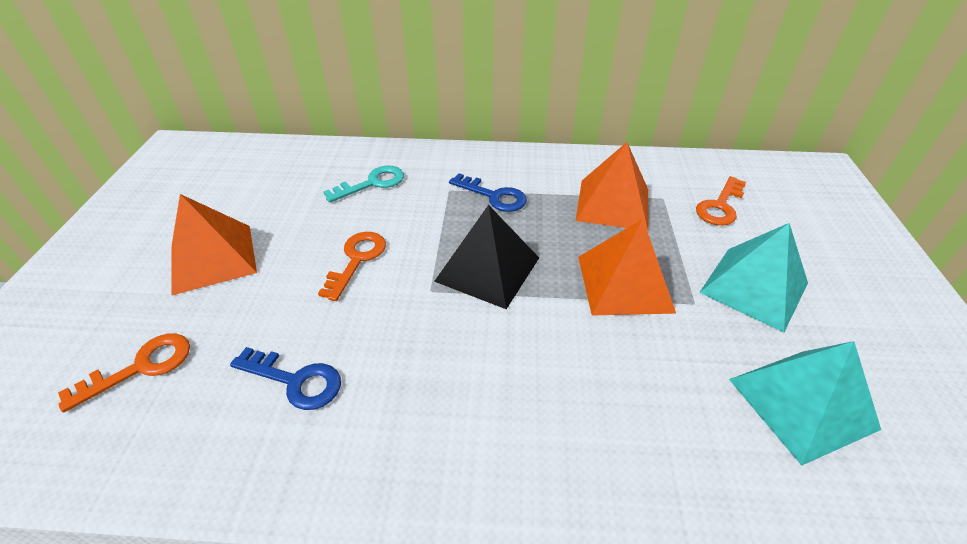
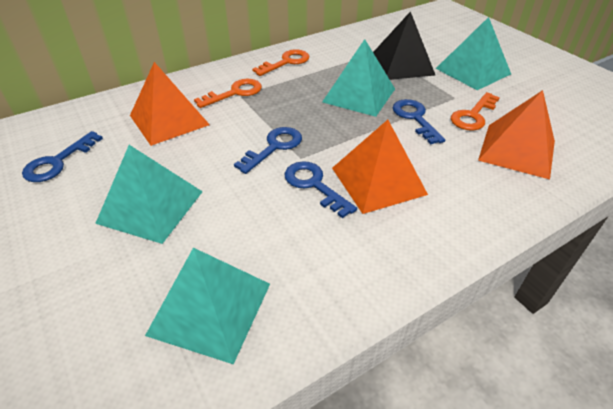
blue key: [230,347,341,410] [449,173,527,212] = 2 -> [22,131,103,182] [234,127,302,174] [285,161,357,218] [393,99,445,145] = 4
turquoise key: [323,166,404,203] = 1 -> none = 0
turquoise pyramid: [699,223,808,333] [729,341,881,466] = 2 -> [95,145,203,244] [145,248,270,365] [322,39,395,117] [436,17,511,90] = 4

